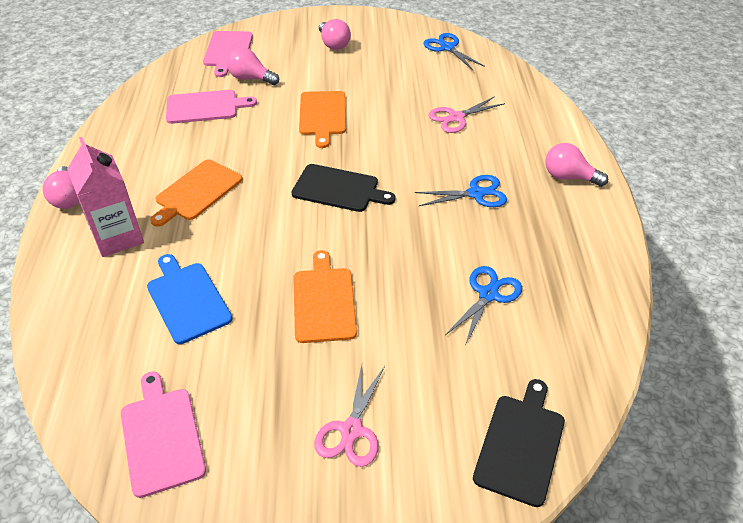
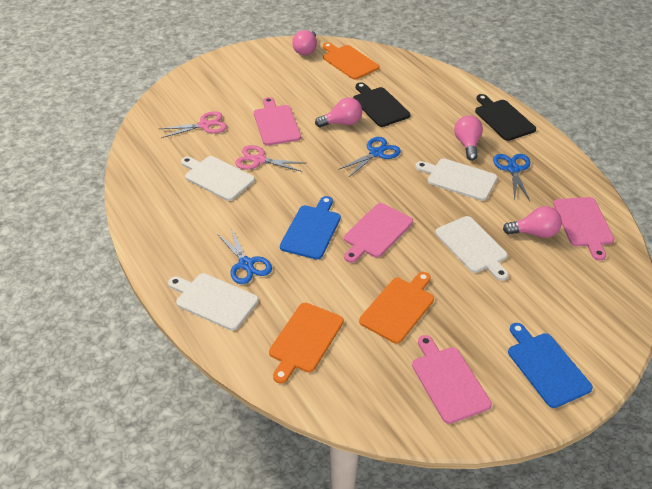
blue cutting board: [147,254,232,344] = 1 -> [280,196,341,260] [508,323,593,408] = 2
pink carton: [67,137,144,257] = 1 -> none = 0
pink cutting board: [121,371,206,498] [166,90,257,124] [203,31,253,77] = 3 -> [254,97,301,145] [344,203,413,263] [412,335,492,424] [553,197,614,261] = 4
white cutting board: none = 0 -> [168,273,258,331] [181,156,255,201] [415,158,497,201] [435,216,509,281] = 4

